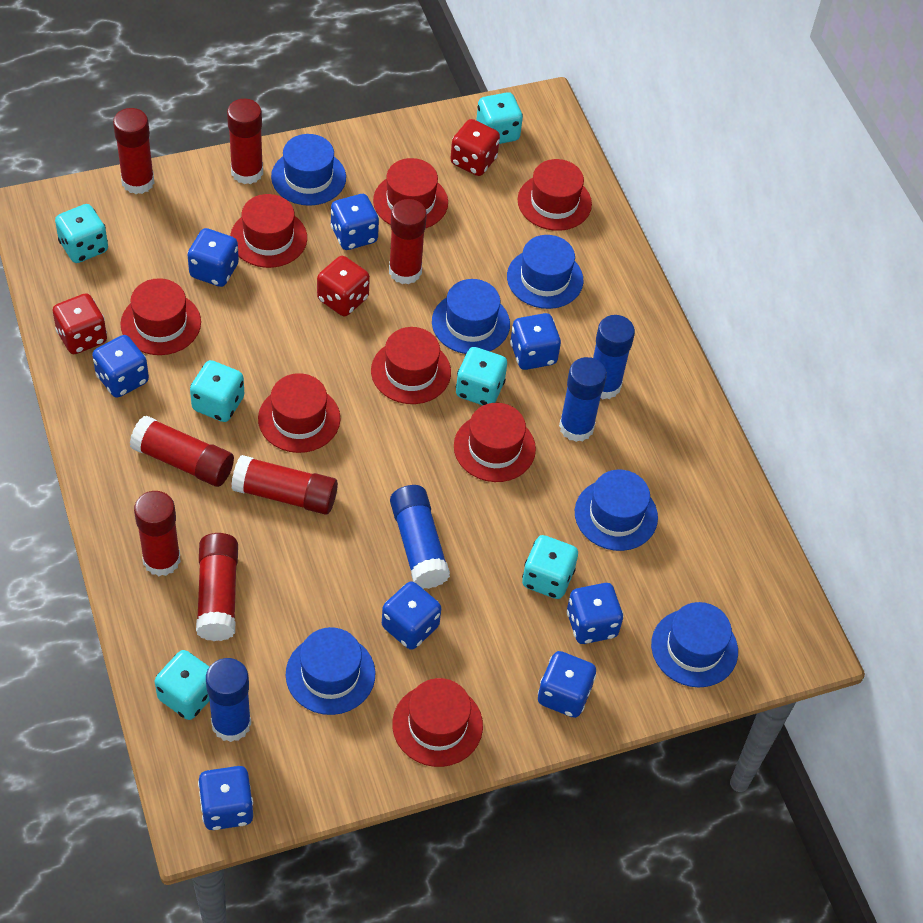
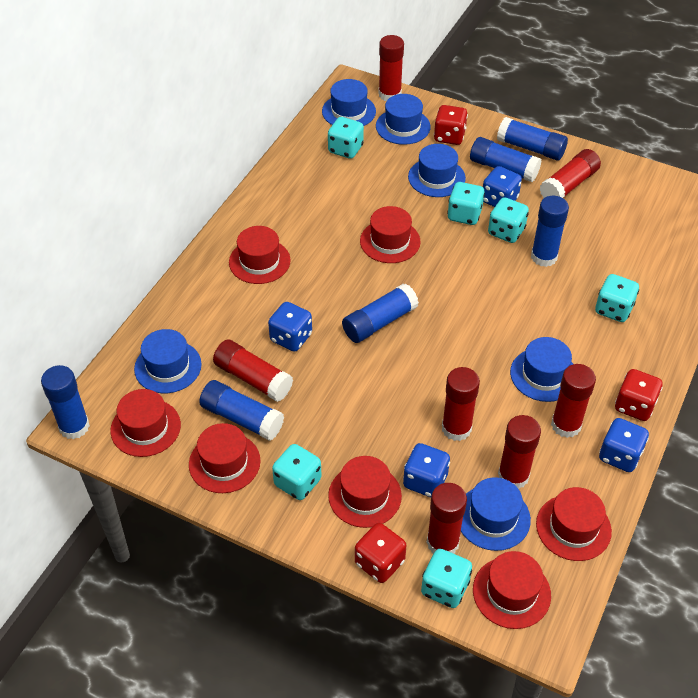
blue dice: [92,335,149,398] [188,228,239,287] [198,766,253,830] [331,194,379,250] [382,582,441,650] [510,313,561,370] [538,651,596,718] [567,583,623,644] = 8 -> [268,302,312,352] [403,443,450,498] [483,166,522,207] [599,418,649,472] = 4
blue glue stick: [206,658,251,742] [390,485,450,589] [559,357,607,442] [593,315,635,399] = 4 -> [41,365,90,440] [200,380,284,441] [342,284,419,343] [470,137,541,182] [497,117,568,161] [531,196,569,267] = 6
red hat: [120,278,201,355] [230,194,307,268] [258,373,340,453] [371,327,451,404] [373,158,448,228] [392,678,483,767] [454,403,536,482] [517,159,592,231] = 8 -> [110,389,181,457] [189,423,261,493] [229,226,291,284] [328,456,402,528] [360,206,421,263] [473,551,551,629] [536,487,612,561] = 7

